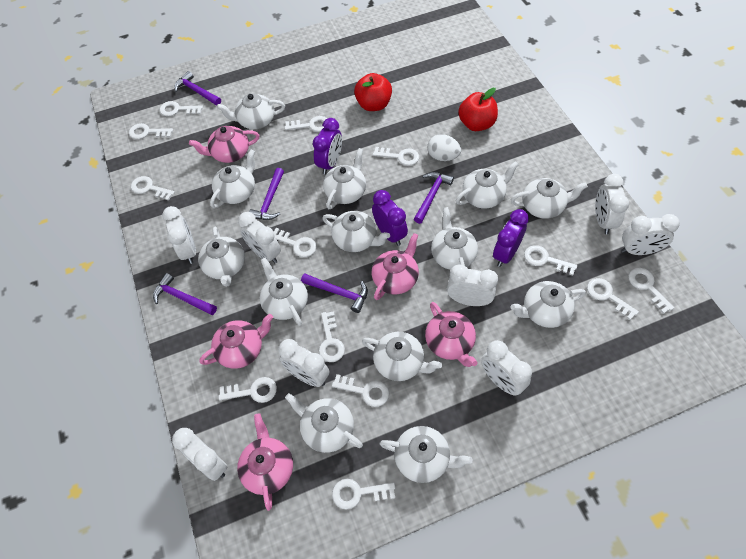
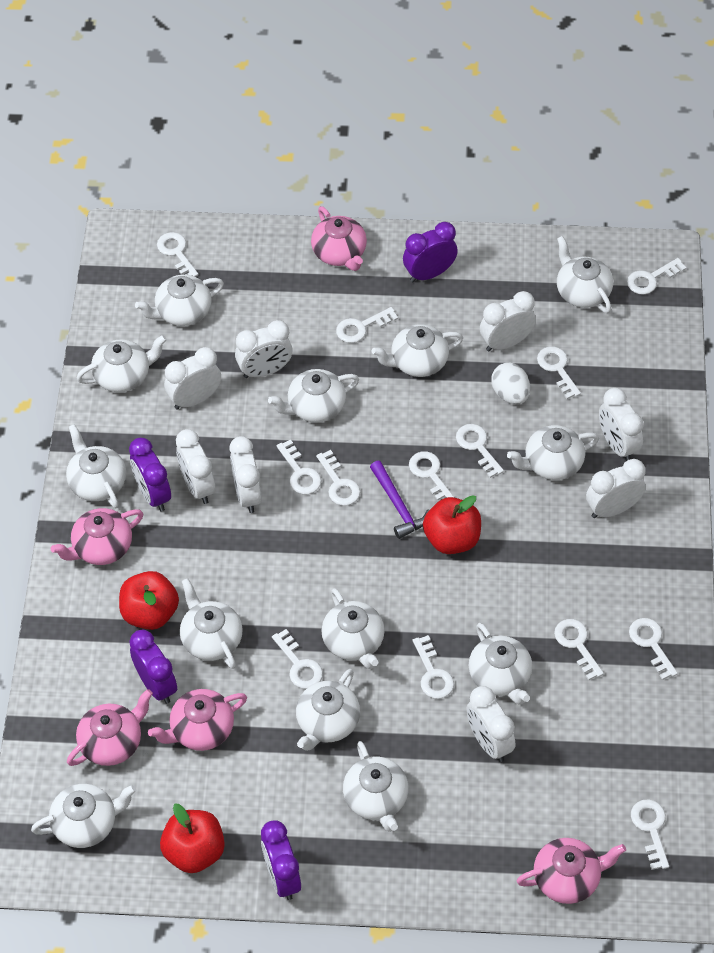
purple clock: [313,118,342,175] [372,190,408,246] [493,209,529,267] = 3 -> [129,438,171,512] [129,630,177,704] [261,820,301,900] [403,222,458,282] = 4
purple hammer: [153,273,217,315] [174,71,221,106] [249,168,284,220] [301,273,368,313] [414,172,454,224] = 5 -> [370,461,429,539] = 1
red apple: [354,73,392,111] [458,88,498,131] = 2 -> [119,571,179,630] [160,804,225,873] [423,495,481,554] = 3

